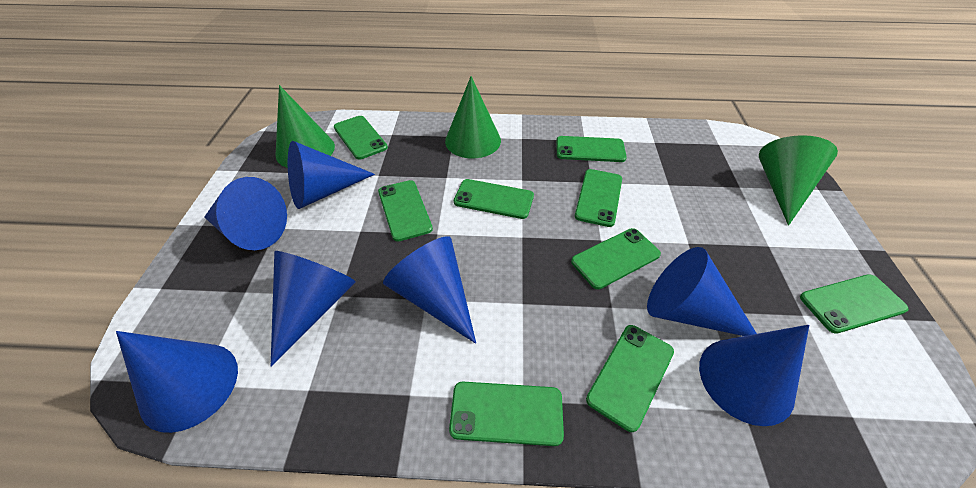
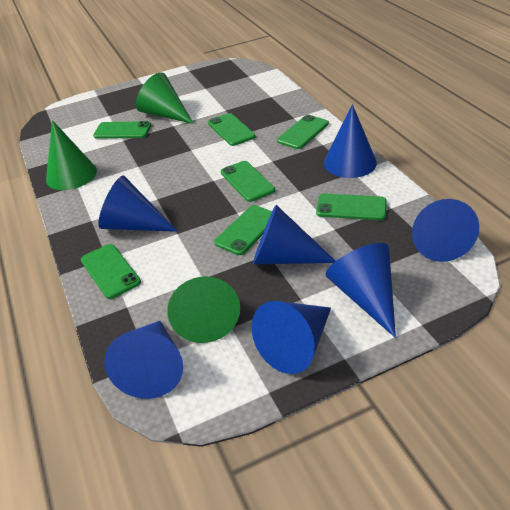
green phone: [334,116,388,160] [378,180,433,242] [449,382,564,446] [454,179,534,219] [556,136,627,162] [571,228,661,289] [575,169,622,227] [586,325,674,432] [800,274,908,334] = 9 -> [81,244,141,299] [93,121,151,139] [208,113,256,146] [214,205,272,255] [221,161,275,202] [277,115,329,149] [316,193,387,220] = 7

